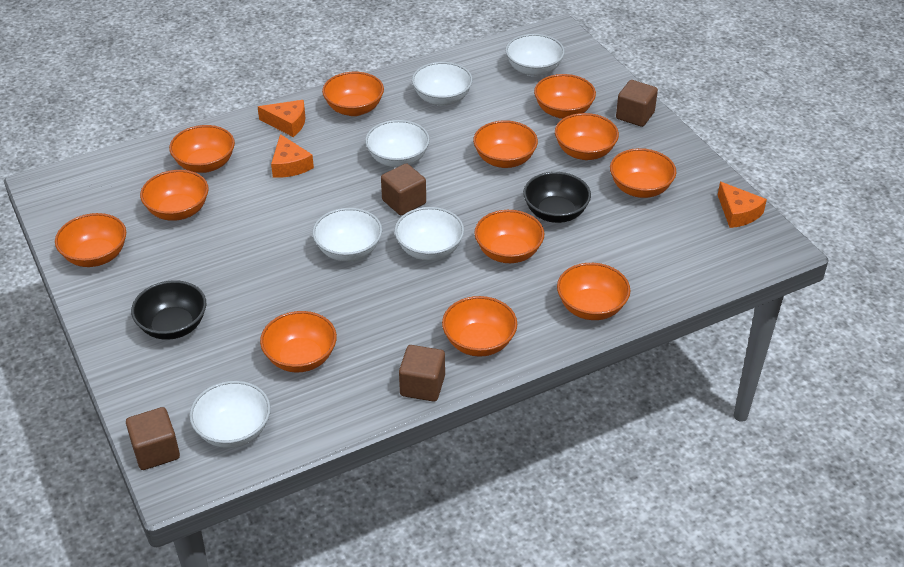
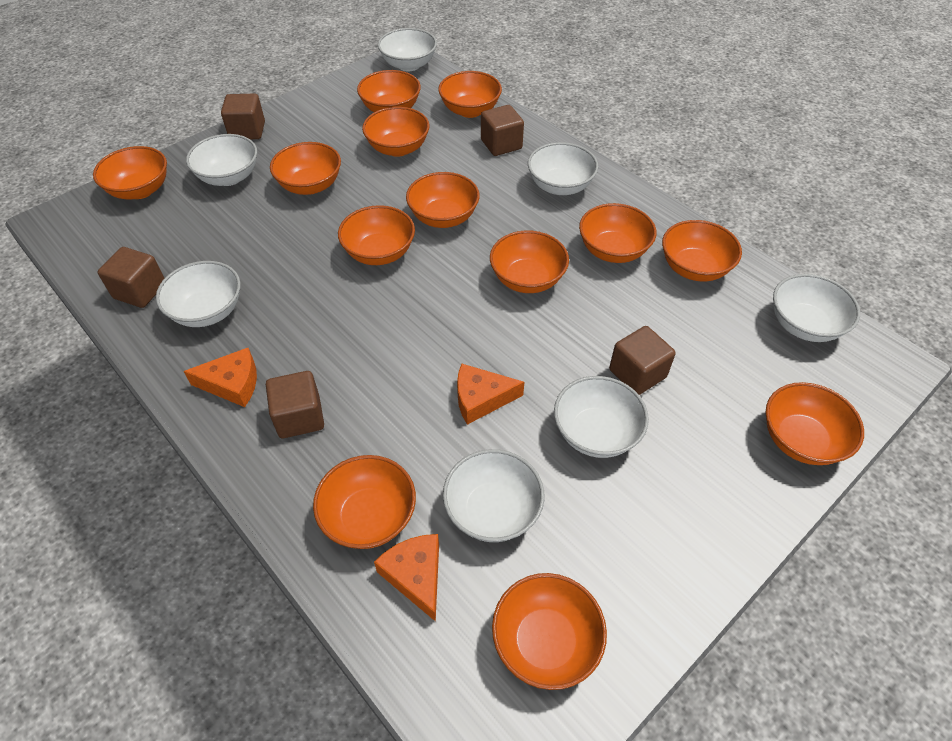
black bowl: [131,280,206,340] [523,172,591,223] = 2 -> none = 0
brown cube: [126,407,180,470] [381,163,426,215] [399,345,445,402] [616,80,658,127] = 4 -> [97,247,165,308] [221,94,265,139] [266,371,324,438] [481,105,524,156] [609,326,676,395] = 5
orange bowl: [55,213,126,267] [140,170,209,221] [169,125,235,173] [260,311,337,373] [322,72,384,116] [442,296,517,357] [473,120,538,168] [474,210,544,263] [534,74,596,119] [555,113,619,160] [557,263,630,320] [610,148,676,198] = 12 -> [93,146,167,199] [270,142,341,195] [313,455,416,549] [338,205,415,265] [357,70,421,112] [362,107,429,157] [406,172,480,228] [438,71,502,118] [490,231,569,293] [492,573,607,690] [579,203,656,263] [662,220,742,282] [766,382,864,465] = 13
white bowl: [189,381,271,448] [312,208,382,261] [365,120,430,167] [394,207,464,260] [412,62,473,106] [505,34,565,77] = 6 -> [156,261,241,327] [186,134,257,186] [378,28,437,71] [443,449,545,542] [528,142,598,195] [554,376,649,458] [773,274,860,342] = 7

